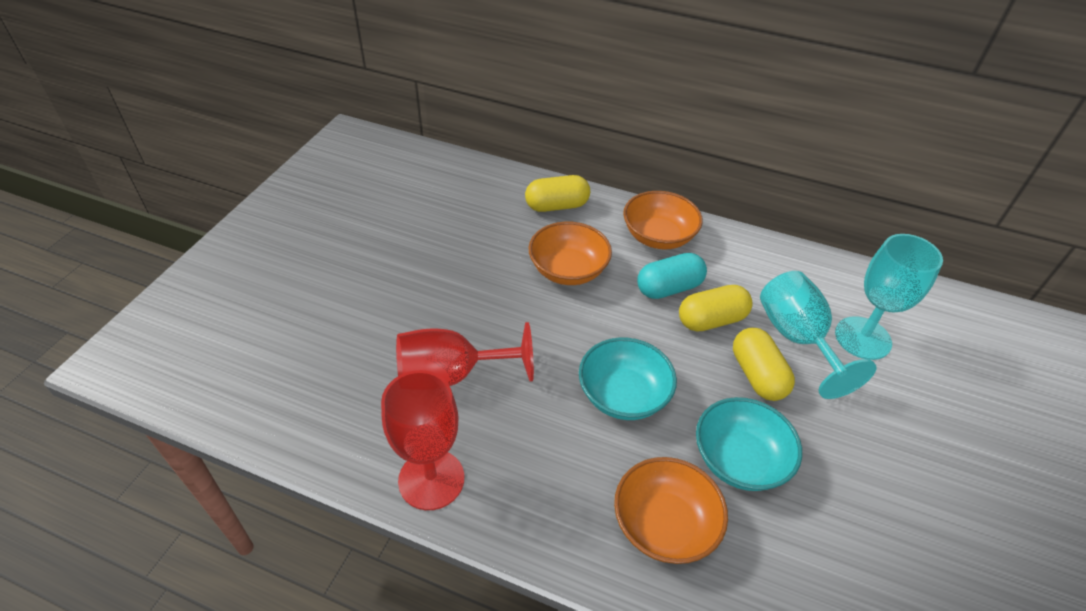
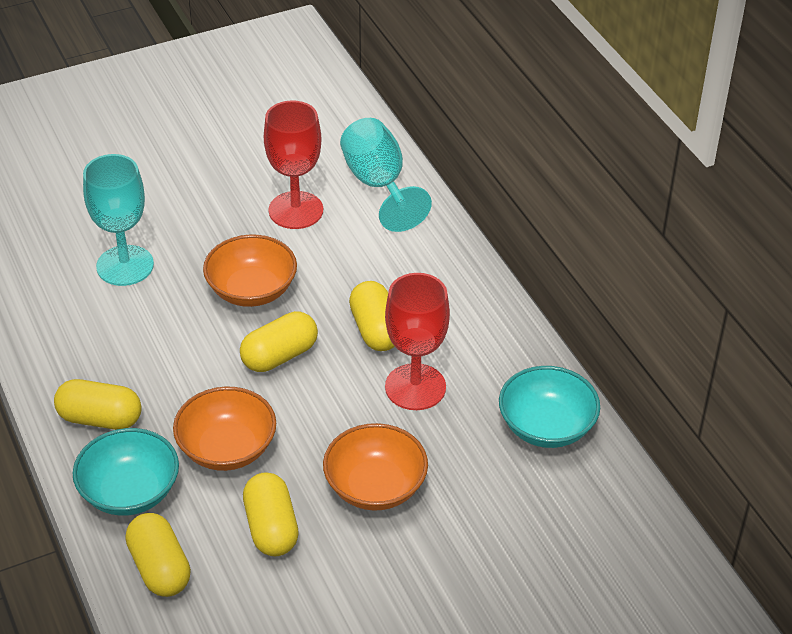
turquoise capsule: [637,253,707,299] = 1 -> none = 0
yellow capsule: [525,175,590,212] [679,285,752,331] [733,328,795,401] = 3 -> [54,379,142,430] [125,513,191,597] [240,311,318,372] [243,472,299,556] [349,281,395,351] = 5

